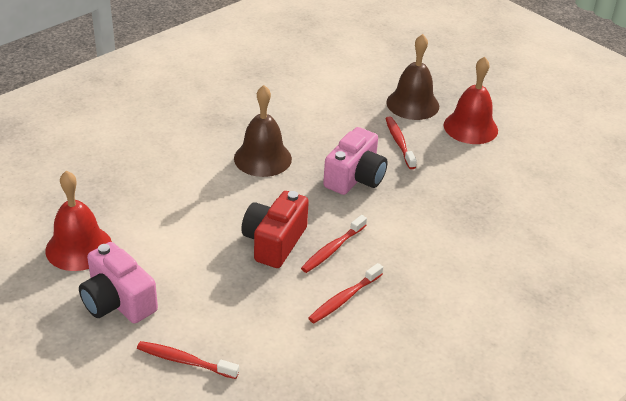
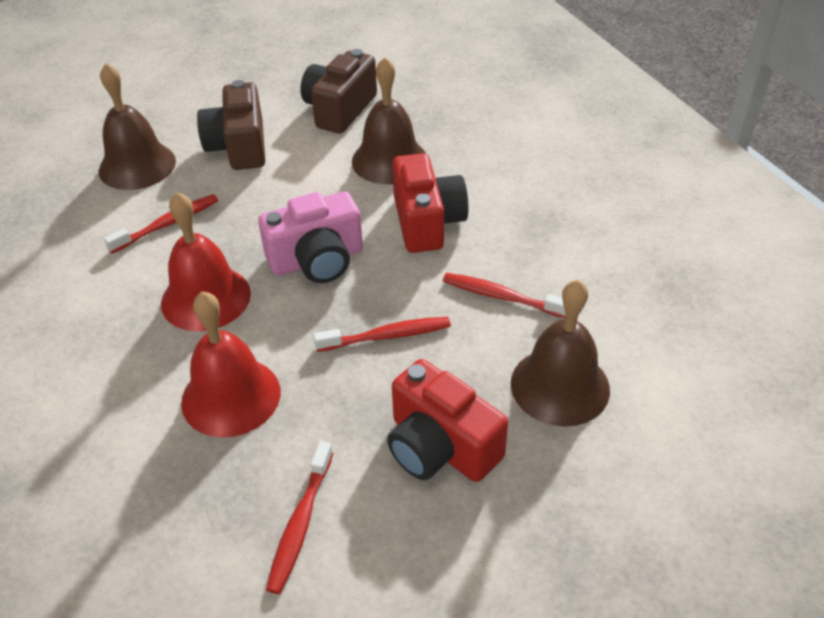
brown bell: [234,85,292,177] [386,34,439,120] = 2 -> [99,63,176,190] [352,57,426,185] [511,279,610,427] = 3
brown camera: none = 0 -> [197,80,265,170] [300,49,377,134] = 2
pink camera: [79,242,158,323] [323,127,388,195] = 2 -> [258,192,363,283] = 1
red camera: [241,191,309,268] = 1 -> [387,359,508,482] [392,153,469,253] = 2

